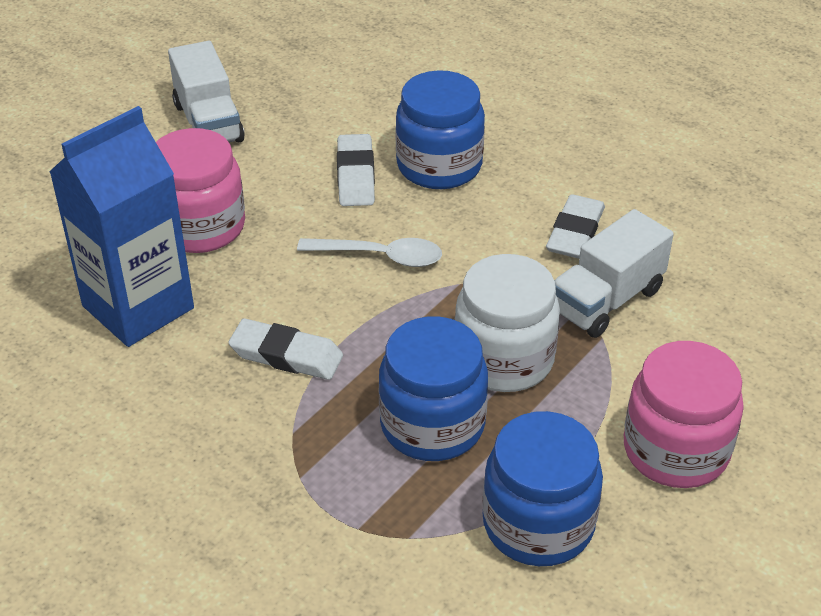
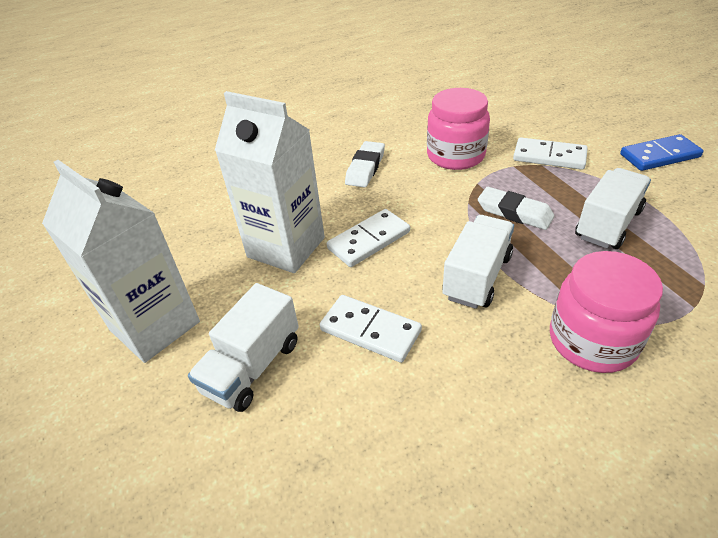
blue carton: [49,106,194,347] = 1 -> none = 0
blue domino: none = 0 -> [620,134,704,171] = 1
blue jar: [379,317,488,461] [396,70,485,189] [482,411,603,566] = 3 -> none = 0
white carton: none = 0 -> [42,160,200,363] [215,91,325,273] = 2
white domino: none = 0 -> [320,295,422,363] [327,209,410,267] [513,137,588,170] = 3
white eraser: [228,319,343,380] [337,134,375,206] [546,194,605,259] = 3 -> [345,141,385,187] [478,187,554,230] = 2
white jar: [455,254,560,392] = 1 -> none = 0
white spoon: [297,238,442,267] = 1 -> none = 0
white truck: [168,41,245,142] [554,209,674,338] = 2 -> [188,283,299,412] [442,215,514,309] [575,168,651,249] = 3

